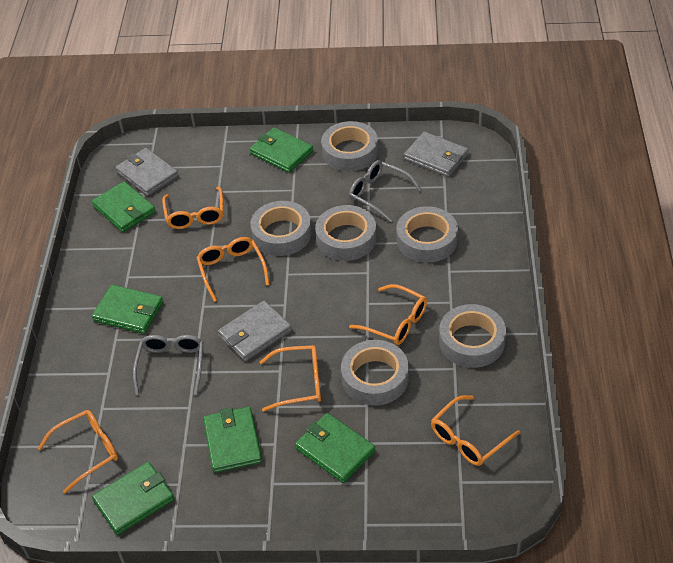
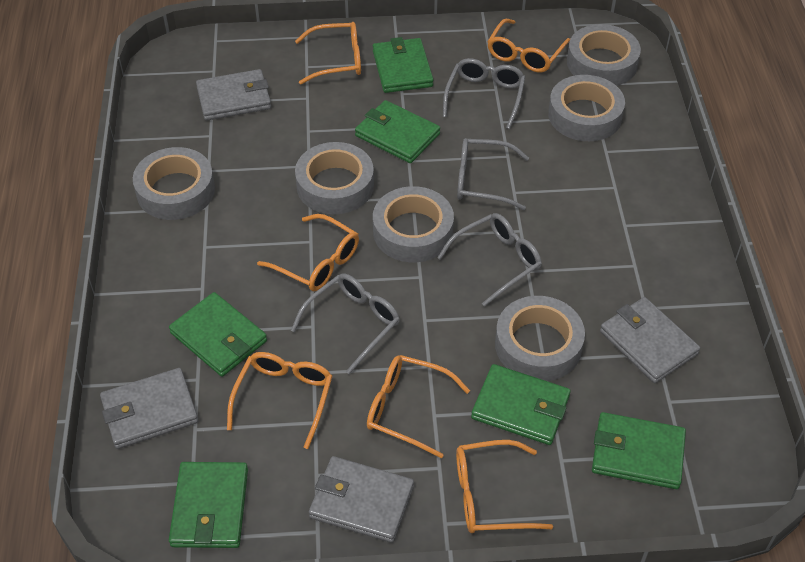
grey glasses: [133,335,203,395] [349,160,421,222] = 2 -> [291,273,400,374] [437,213,542,307] [443,58,525,129] [457,138,529,210] = 4
grey wallet: [115,148,178,196] [218,301,292,361] [404,132,469,177] = 3 -> [100,368,198,449] [196,69,271,121] [309,456,414,543] [600,297,700,383] = 4

